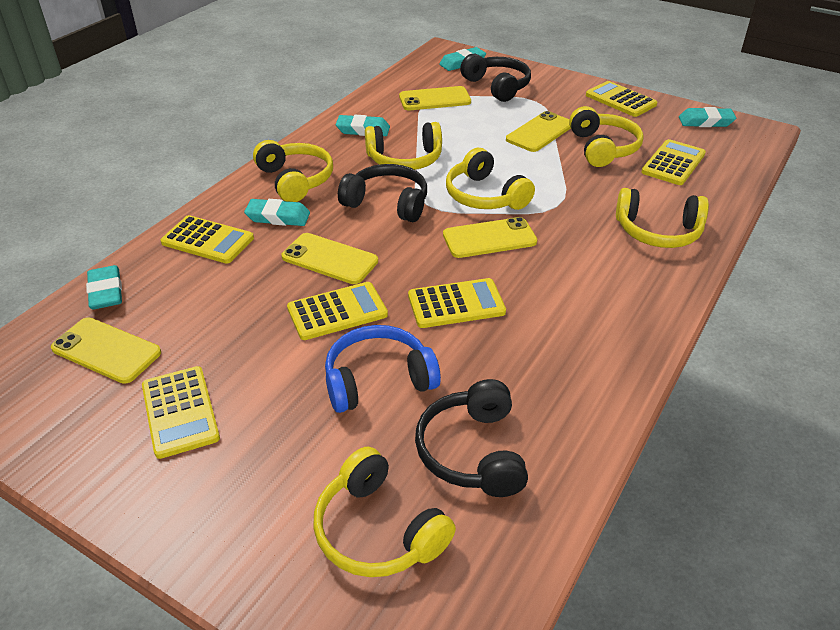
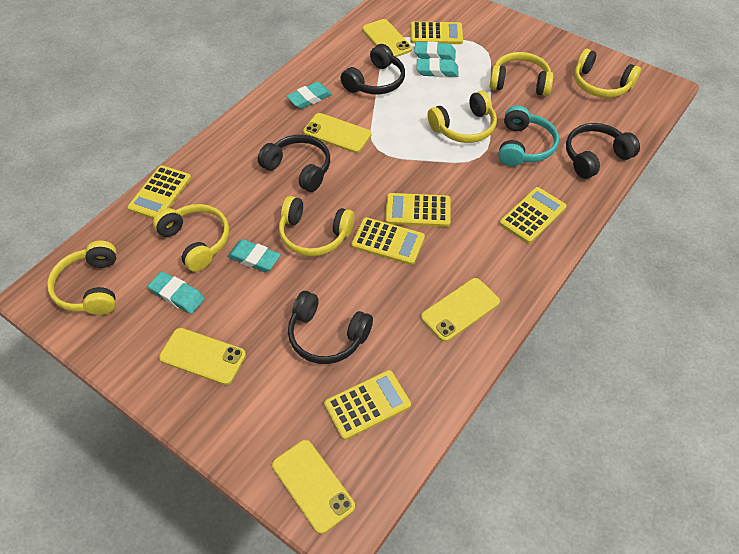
black headphones: [338,164,427,222] [415,379,528,497] [460,54,531,102] = 3 -> [258,135,330,192] [288,291,373,364] [340,44,405,94] [566,123,640,179] = 4
blue headphones: [325,325,441,413] = 1 -> none = 0
turquoise headphones: none = 0 -> [498,105,559,166] = 1

